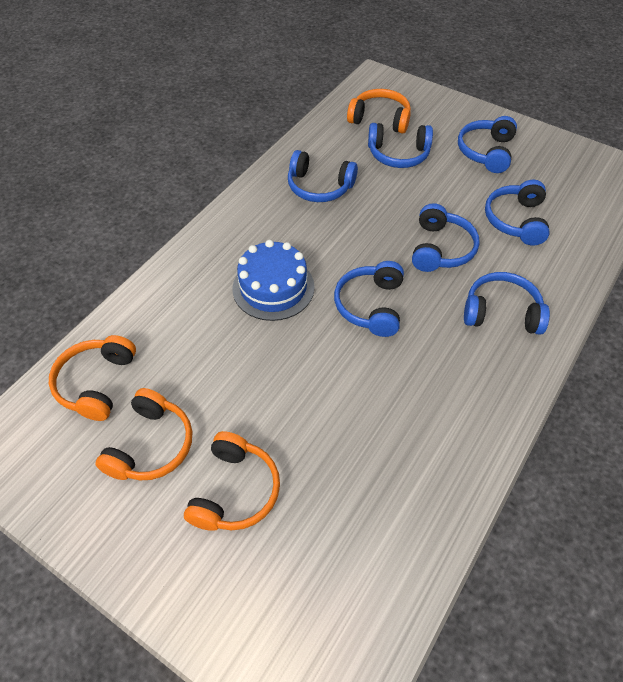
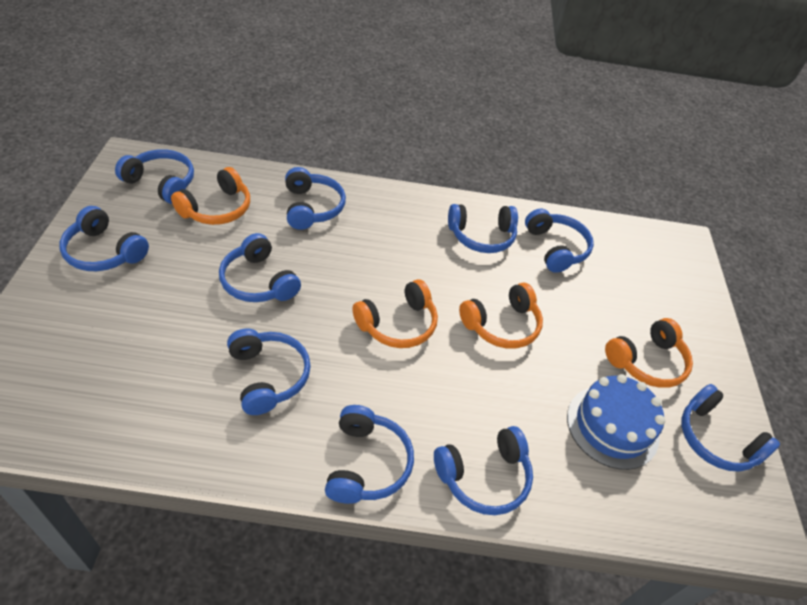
blue headphones: [288,150,358,202] [334,261,404,337] [368,123,433,168] [412,203,480,272] [458,116,517,173] [464,272,550,335] [485,180,550,245] = 7 -> [59,206,149,271] [115,149,194,204] [219,233,301,302] [227,328,311,415] [285,167,346,230] [325,405,414,504] [434,426,533,515] [448,204,518,253] [525,209,594,273] [681,384,780,472] = 10

